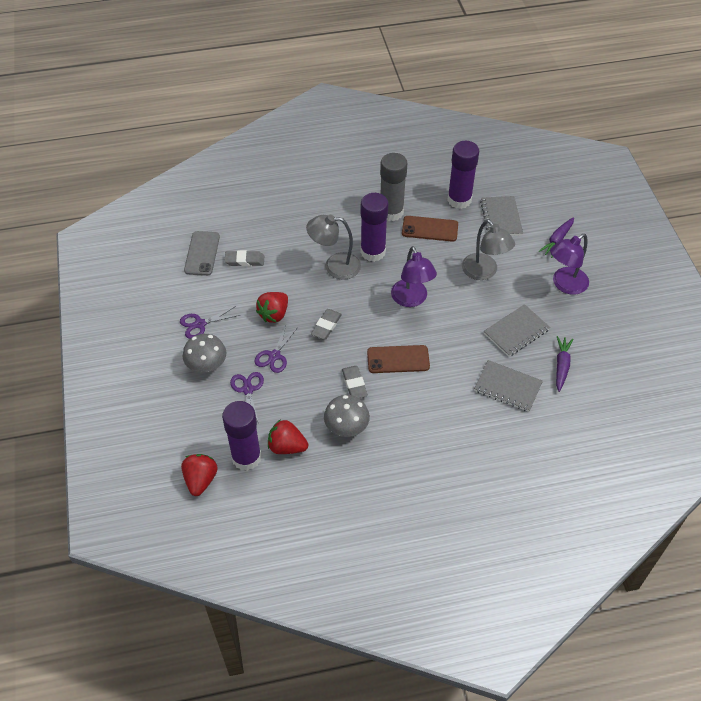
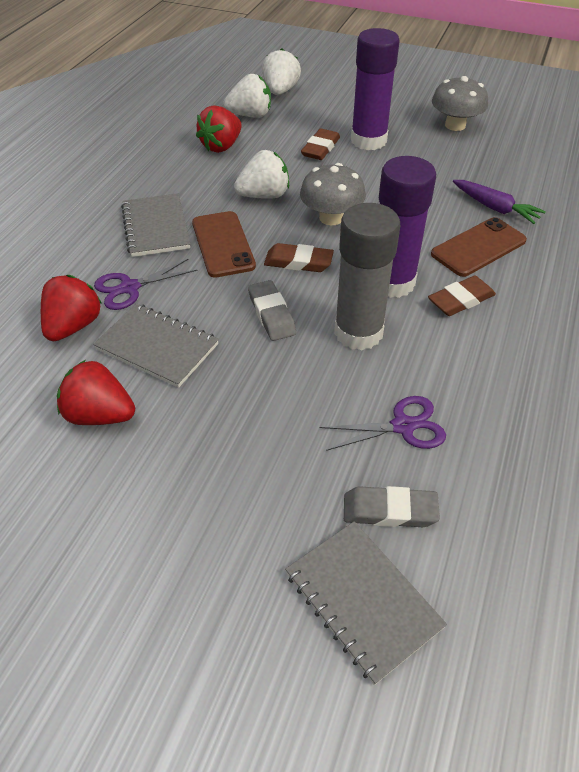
brown eraser: none = 0 -> [264,243,334,272] [301,128,340,160] [428,276,496,316] = 3
grey eraser: [224,250,264,266] [311,309,342,340] [342,366,368,398] = 3 -> [248,280,296,341] [344,486,440,527] = 2
grey lamp: [306,215,361,280] [462,219,515,280] = 2 -> none = 0
grey phone: [184,231,220,276] = 1 -> none = 0
purple carrot: [539,217,574,258] [556,336,573,392] = 2 -> [453,180,546,224] = 1
purple glue stick: [222,401,261,471] [360,193,388,262] [447,141,479,209] = 3 -> [351,28,400,150] [379,156,436,298] = 2
purple lamp: [391,246,437,307] [550,234,589,295] = 2 -> none = 0
purple scissors: [180,306,240,339] [230,372,264,423] [254,325,298,373] = 3 -> [94,258,197,310] [320,396,446,451] = 2
white strawberry: none = 0 -> [223,74,271,118] [234,150,289,199] [262,48,301,95] = 3

